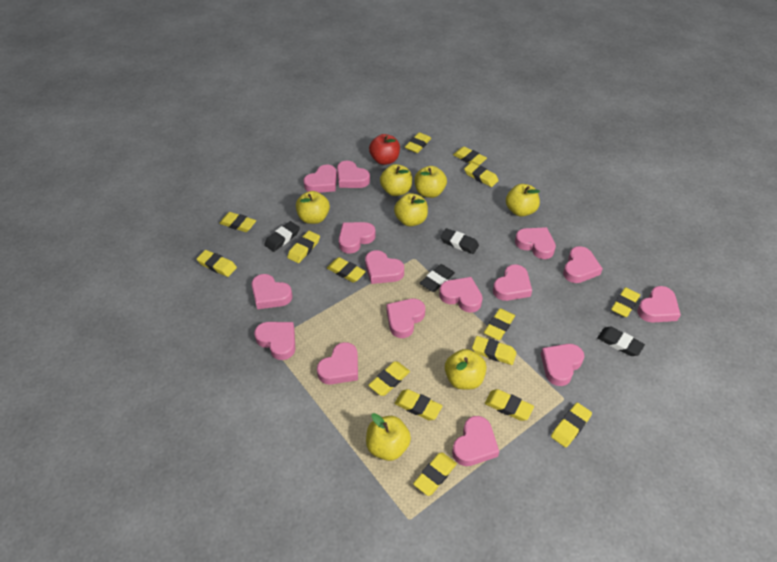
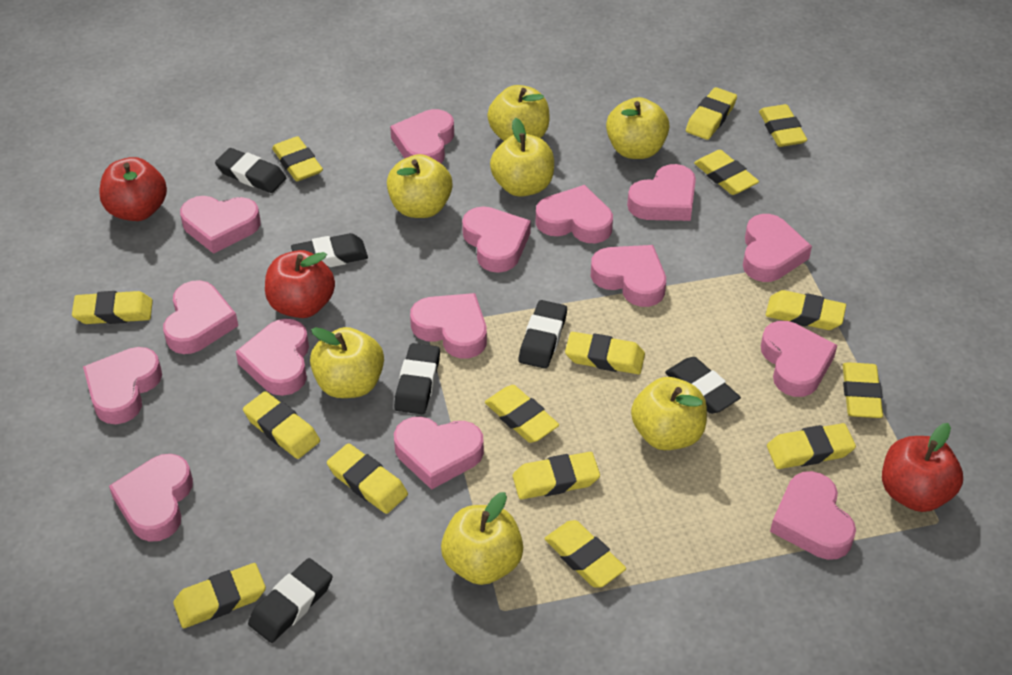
black eraser: [264,221,300,252] [420,264,455,292] [440,228,479,254] [597,327,645,356] = 4 -> [215,148,286,193] [248,558,332,643] [291,233,368,267] [394,343,440,414] [519,300,567,369] [665,357,741,414] = 6
red apple: [369,134,400,165] = 1 -> [99,157,167,221] [265,250,335,318] [882,423,963,512] = 3

